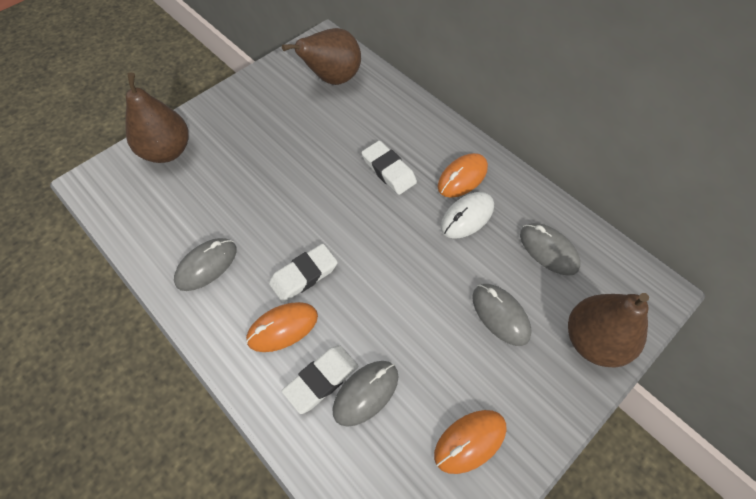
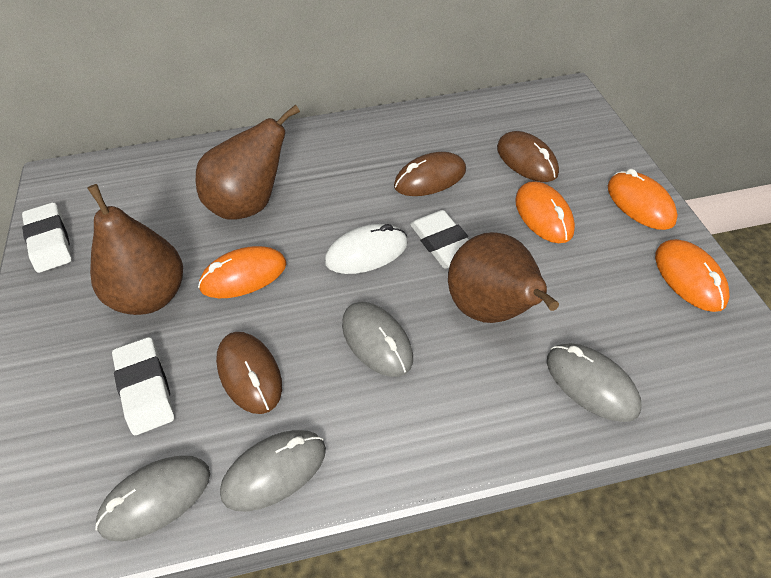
brown mouse: none = 0 -> [216,332,282,414] [394,152,466,196] [497,131,559,182] = 3
orange mouse: [246,302,318,352] [434,410,507,474] [438,153,488,198] = 3 -> [198,246,287,298] [515,181,575,243] [608,169,678,230] [655,239,730,312] = 4

